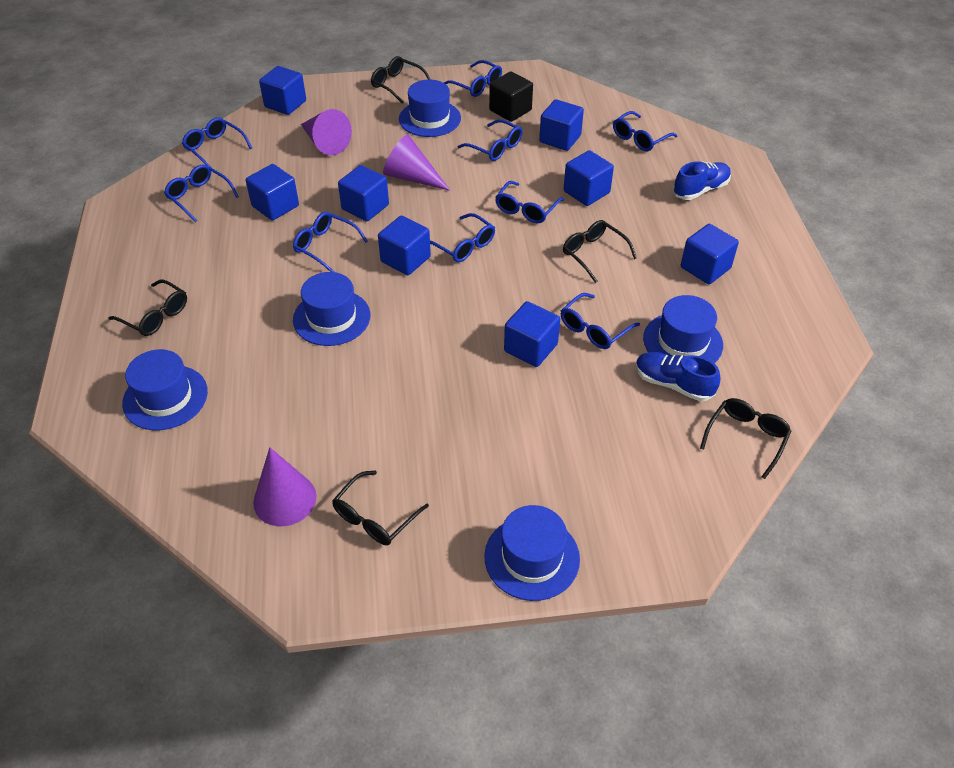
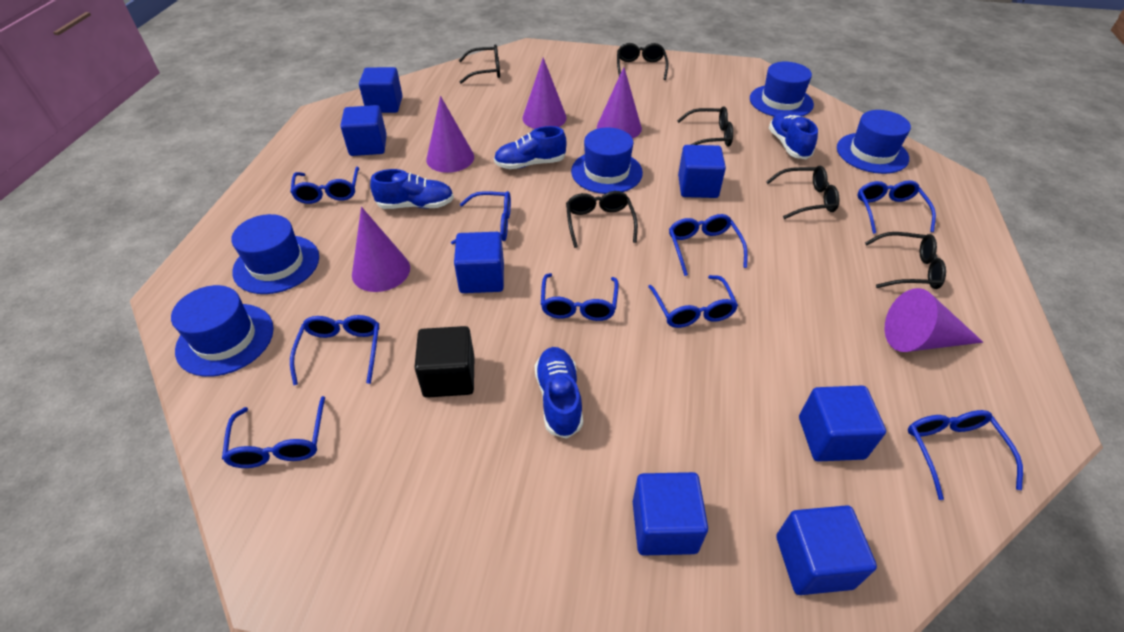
black glasses: [108,280,187,336] [332,470,429,545] [371,56,431,103] [563,220,637,283] [700,398,791,479] = 5 -> [459,44,500,84] [566,191,638,248] [617,43,668,80] [677,106,733,147] [766,166,840,219] [865,232,946,289] = 6
blue cube: [246,164,299,221] [259,66,306,115] [338,165,389,221] [378,216,431,275] [504,301,560,367] [539,99,584,151] [563,150,614,206] [681,224,739,284] = 8 -> [340,105,387,156] [359,67,403,113] [454,232,504,293] [633,472,708,556] [678,145,726,198] [776,505,877,595] [799,386,886,462] = 7
blue shoe: [636,352,720,401] [673,161,731,200] = 2 -> [370,169,454,209] [494,126,566,169] [534,347,583,439] [769,112,818,159] = 4
purple cone: [253,447,316,526] [301,109,352,155] [383,135,451,191] = 3 -> [352,207,410,292] [426,96,474,173] [522,58,567,129] [597,67,642,139] [885,288,983,352] = 5

